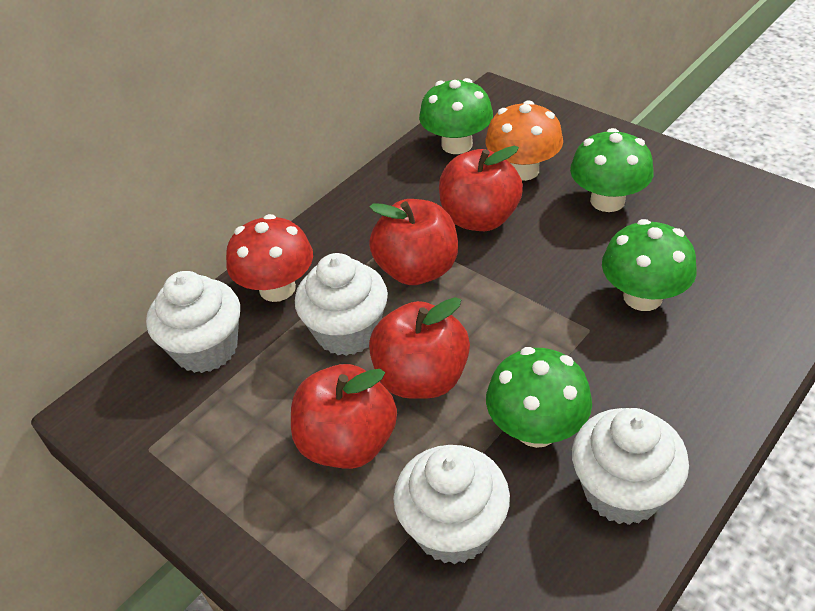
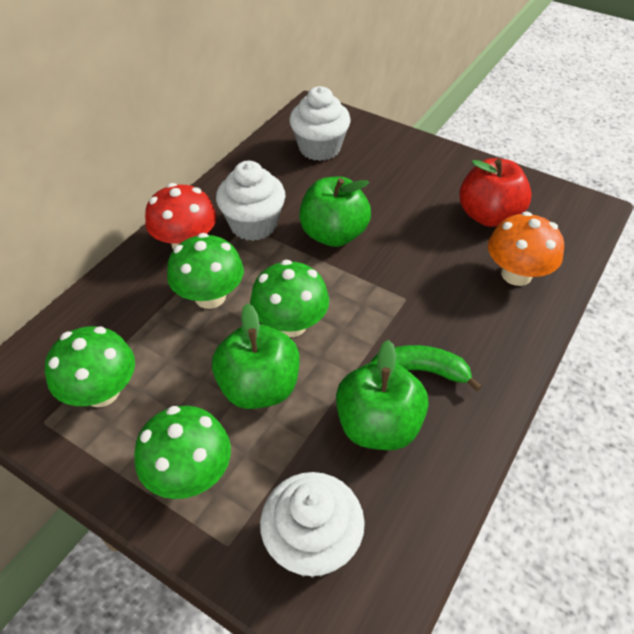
green apple: none = 0 -> [212,303,300,409] [299,176,371,247] [336,340,429,450] = 3
green banana: none = 0 -> [371,345,482,391] = 1
red apple: [291,364,397,469] [369,199,458,285] [369,297,470,399] [439,145,523,231] = 4 -> [459,158,532,227] = 1
white cupcake: [146,271,240,373] [295,253,388,356] [393,445,510,564] [572,408,689,525] = 4 -> [216,161,285,241] [260,472,365,578] [289,86,351,161] = 3

